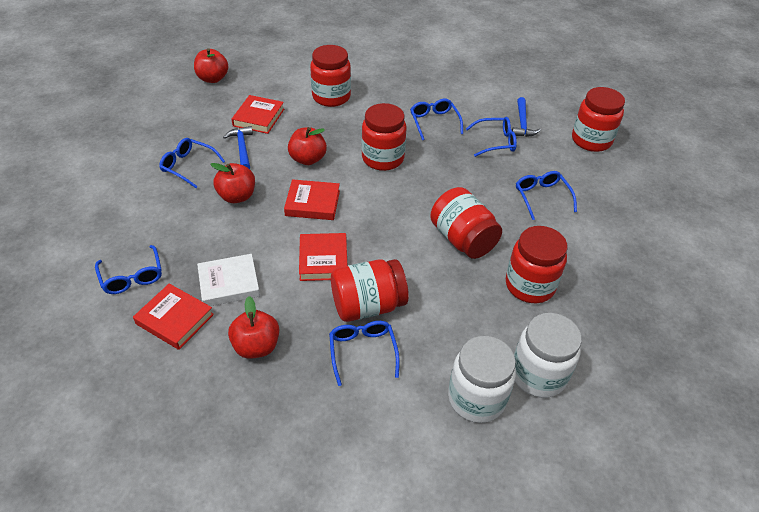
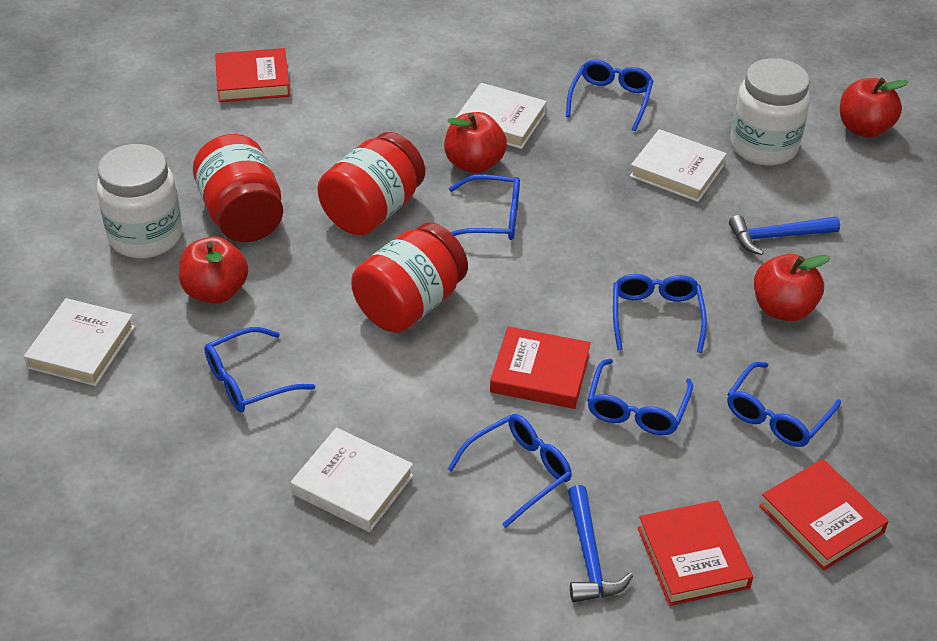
blue glasses: [95,245,162,294] [159,138,225,188] [329,321,400,386] [410,99,463,140] [466,117,517,157] [516,171,577,220] = 6 -> [204,327,315,412] [448,414,572,528] [449,174,520,240] [566,60,653,131] [587,359,693,435] [613,274,707,353] [727,362,841,447] = 7
red jar: [310,45,351,107] [331,259,409,322] [362,103,406,171] [430,187,502,259] [506,226,568,303] [572,87,625,152] = 6 -> [193,134,283,242] [317,132,425,236] [351,223,468,333] = 3
white book: [197,254,260,306] = 1 -> [24,298,135,386] [291,427,413,532] [455,83,547,149] [630,129,727,202] = 4

